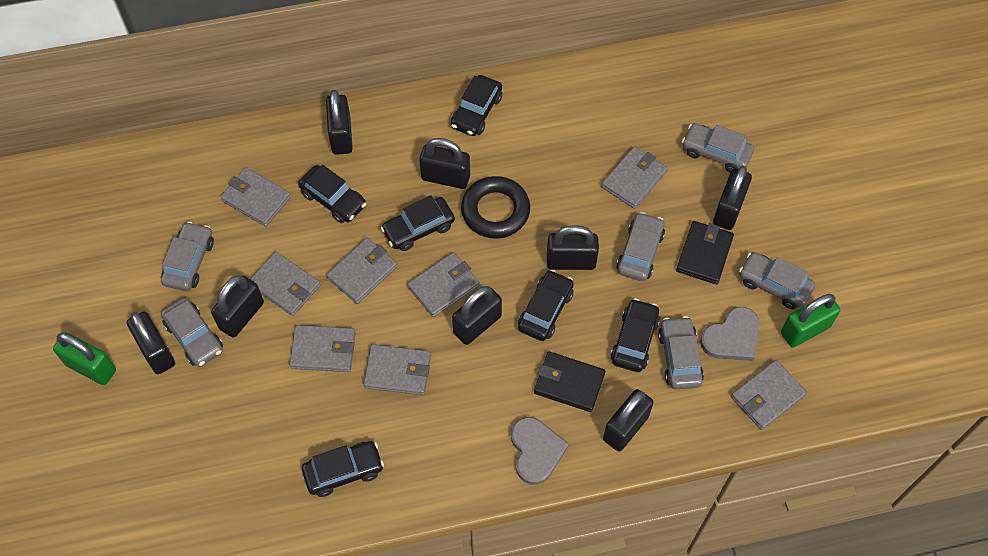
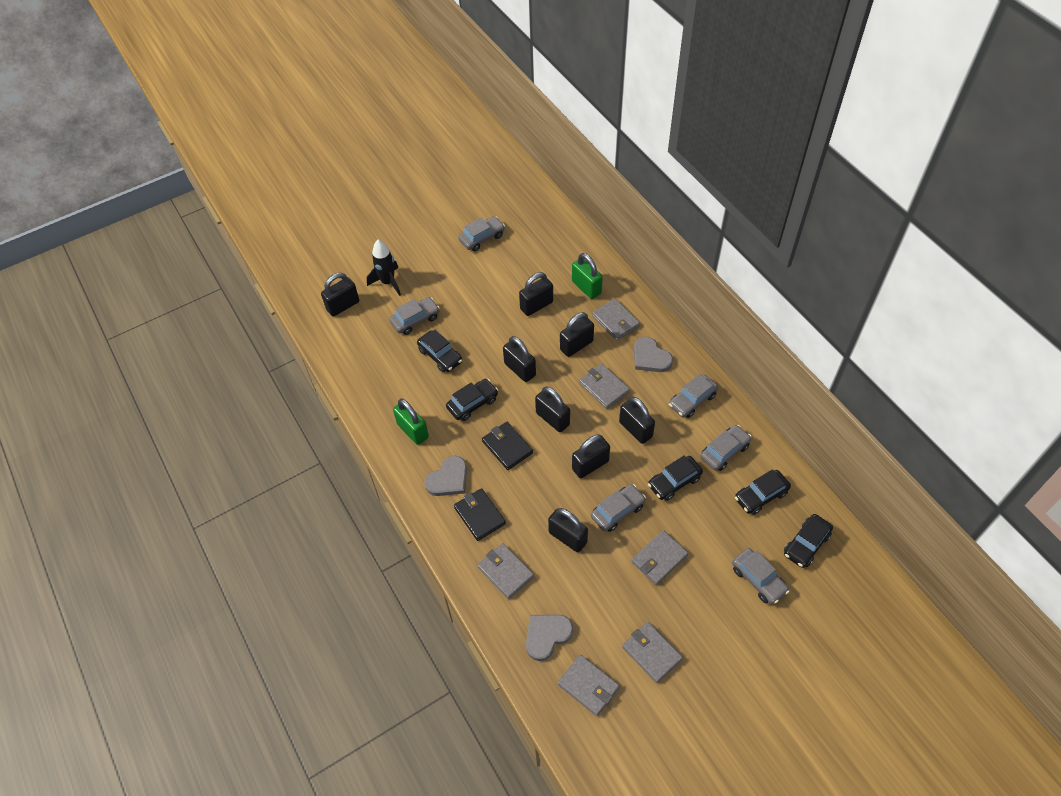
black car: [298,164,366,223] [302,441,384,497] [381,195,455,251] [451,75,502,136] [518,270,574,341] [611,298,660,372] = 6 -> [417,330,462,372] [446,379,498,421] [648,455,703,501] [735,469,791,515] [784,514,833,568] = 5
black ring: [461,176,530,239] = 1 -> none = 0
black rocket: none = 0 -> [367,240,401,296] = 1
grey heart: [511,417,569,485] [700,307,760,361] = 2 -> [424,455,467,496] [526,614,573,661] [634,336,673,372] = 3
grey wallet: [221,167,291,227] [250,251,321,316] [290,325,356,372] [326,238,398,304] [364,344,431,395] [407,252,479,317] [601,146,667,209] [731,360,807,430] = 8 -> [477,543,534,599] [558,655,620,716] [579,364,630,409] [592,299,640,340] [622,622,683,683] [631,530,688,585] = 6

